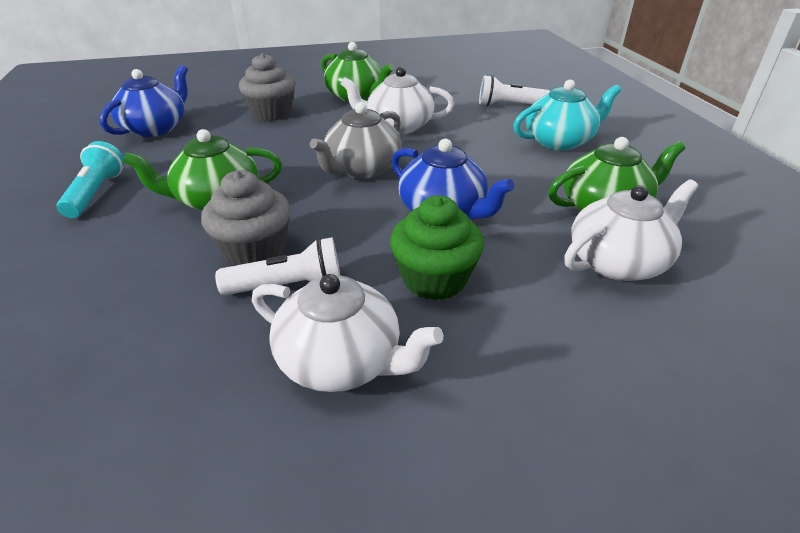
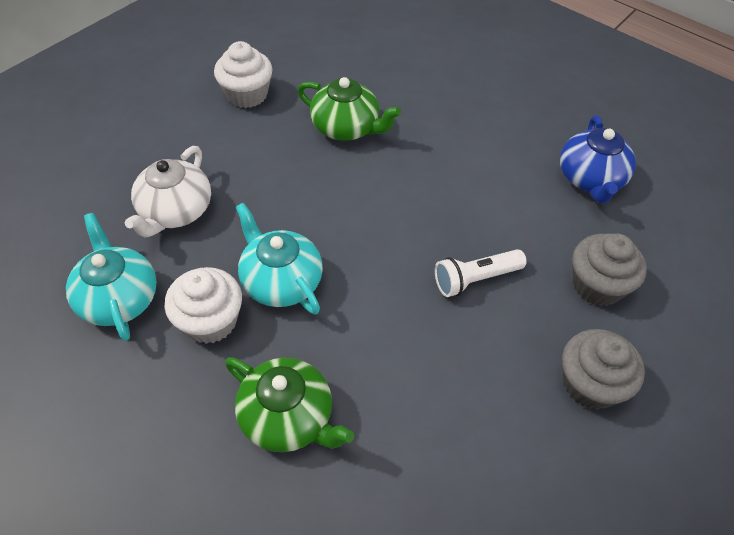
blue teapot: [100,65,188,137] [391,139,514,220] = 2 -> [560,115,636,204] = 1
green cupcake: [390,195,484,300] = 1 -> none = 0
green teapot: [123,129,282,210] [321,42,394,102] [548,137,685,211] = 3 -> [225,357,354,452] [298,77,401,141] = 2
grey teapot: [310,102,402,179] = 1 -> none = 0
turquoise flashlight: [57,141,124,218] = 1 -> none = 0
turquoise teapot: [513,80,621,150] = 1 -> [66,213,157,341] [236,203,323,314] = 2
white cupcake: none = 0 -> [164,267,242,344] [214,41,273,108] = 2
white flashlight: [215,237,340,295] [479,75,550,106] = 2 -> [435,249,527,297] = 1
white teapot: [252,274,443,392] [341,67,454,134] [564,180,698,281] = 3 -> [124,146,211,238] = 1

